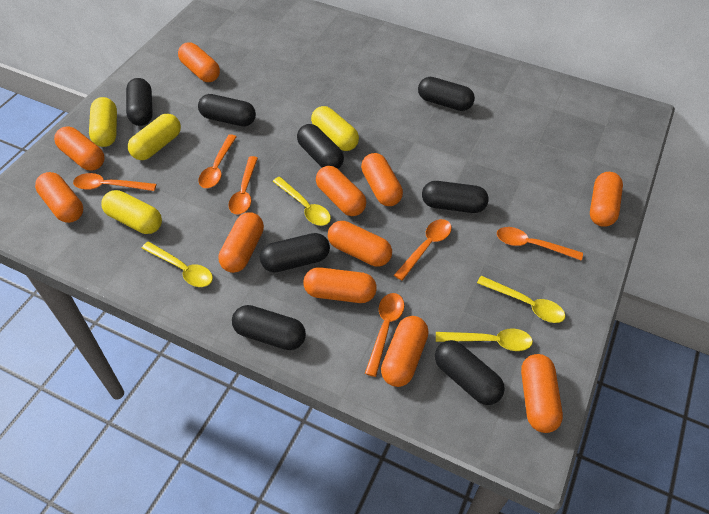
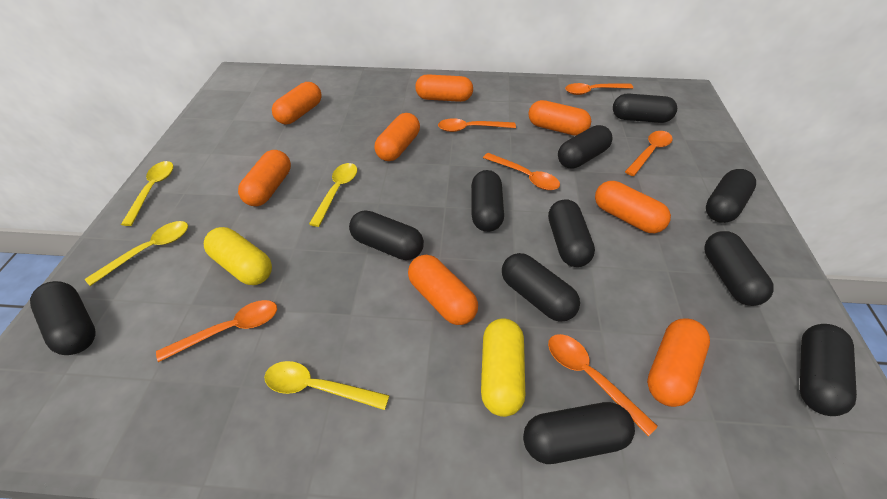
black capsule: [126,78,153,126] [198,94,256,126] [232,305,306,350] [260,233,330,272] [297,124,344,169] [418,77,475,111] [422,181,489,213] [435,340,505,405] = 8 -> [30,281,95,355] [349,210,424,260] [471,170,504,232] [502,253,580,322] [523,402,635,464] [548,199,595,267] [558,125,613,169] [613,94,677,123] [705,231,774,306] [706,169,756,223] [800,324,857,416] = 11
orange capsule: [35,172,83,223] [54,127,105,171] [178,42,220,82] [218,212,264,273] [303,267,377,303] [316,166,366,216] [328,221,392,267] [361,153,403,206] [381,316,429,387] [521,354,563,433] [590,172,623,227] = 11 -> [238,150,291,206] [272,82,322,124] [374,113,420,161] [408,255,478,325] [415,74,473,102] [529,100,591,136] [595,181,671,233] [647,318,710,407] = 8
yellow capsule: [89,97,117,147] [101,190,162,234] [128,114,181,160] [311,106,359,151] = 4 -> [204,227,272,285] [481,318,525,417] = 2

